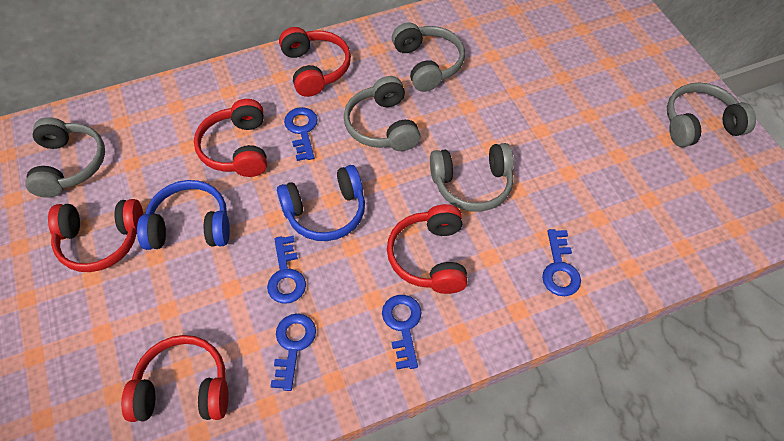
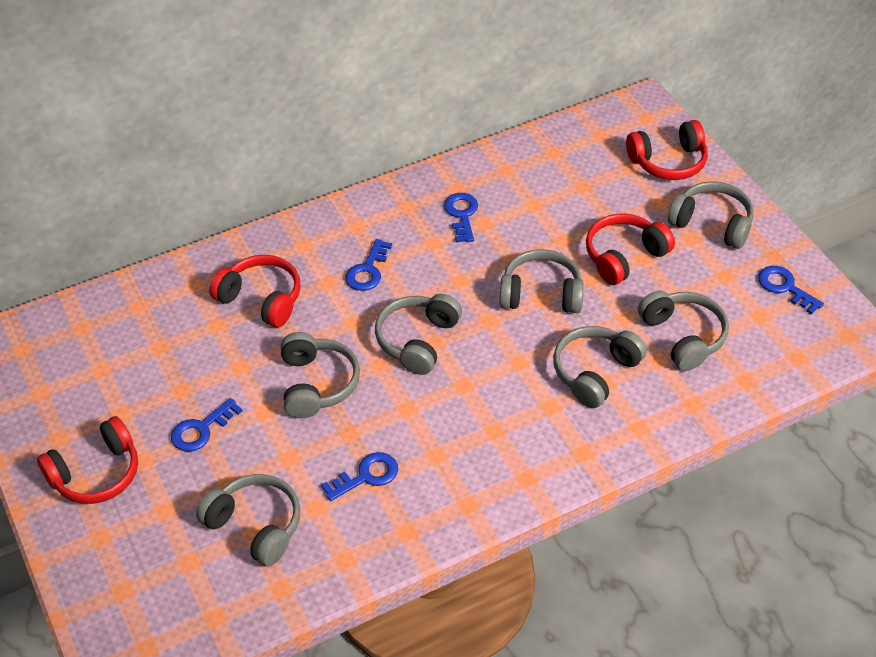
blue headphones: [137,180,230,250] [277,165,365,241] = 2 -> none = 0
grey headphones: [25,117,105,198] [344,76,421,151] [392,22,465,92] [430,143,514,211] [667,82,756,147] = 5 -> [196,474,300,567] [281,332,360,418] [375,294,462,375] [500,249,584,313] [553,326,647,408] [638,291,729,371] [668,181,754,249] = 7
red headphones: [48,199,143,272] [121,335,229,422] [194,99,267,177] [279,27,351,97] [387,204,468,294] = 5 -> [37,416,138,504] [209,255,301,327] [586,214,675,285] [626,120,708,180] = 4

